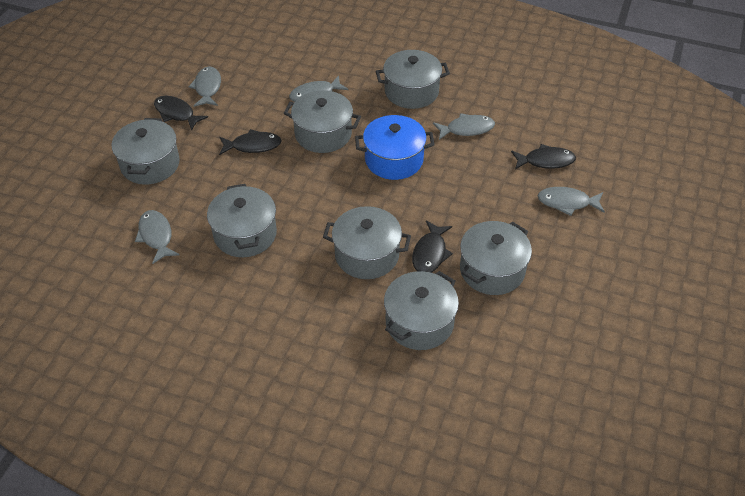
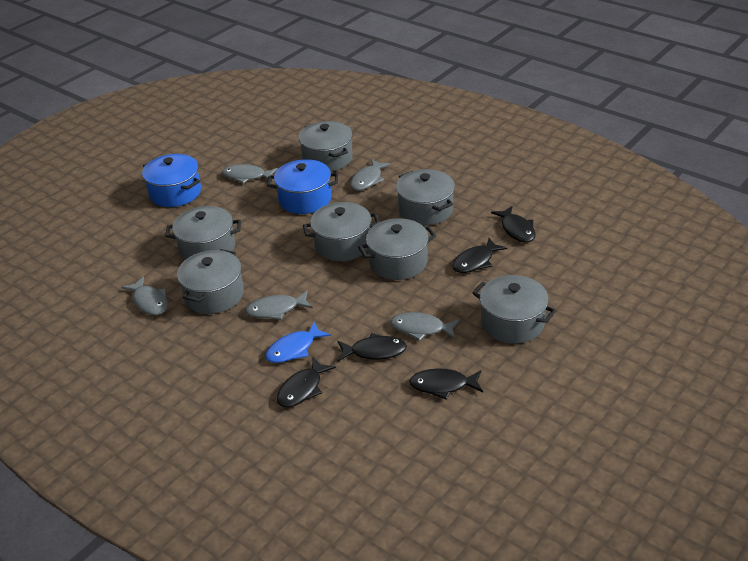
black fish: [154,96,208,131] [219,129,282,155] [412,220,453,273] [511,144,576,169] = 4 -> [277,357,336,408] [337,333,407,361] [409,368,483,400] [452,238,507,273] [491,206,535,243] = 5
blue fish: none = 0 -> [265,322,331,363] = 1
blue pot: [355,115,435,180] = 1 -> [142,154,201,207] [267,159,338,214] = 2

